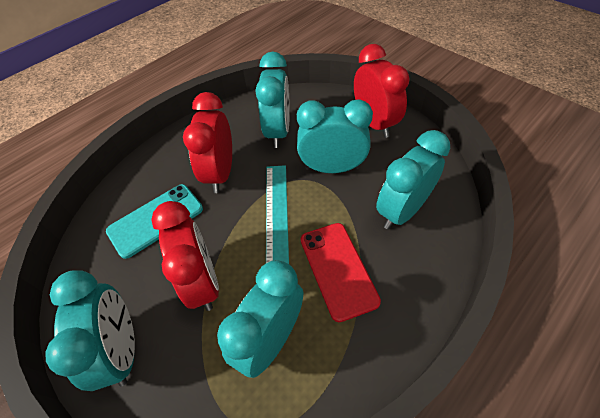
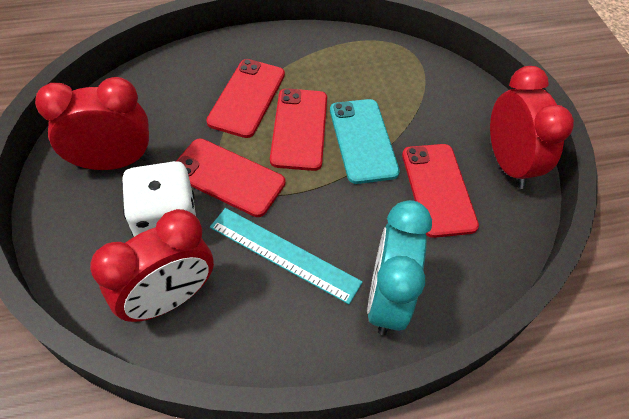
red phone: [301,223,381,322] = 1 -> [176,139,285,217] [206,59,285,138] [270,88,327,171] [402,144,479,238] = 4
turquoise clock: [45,270,135,391] [217,260,303,378] [255,51,290,148] [297,99,373,173] [376,130,450,229] = 5 -> [367,200,432,335] = 1
white dice: none = 0 -> [121,161,196,237] = 1

